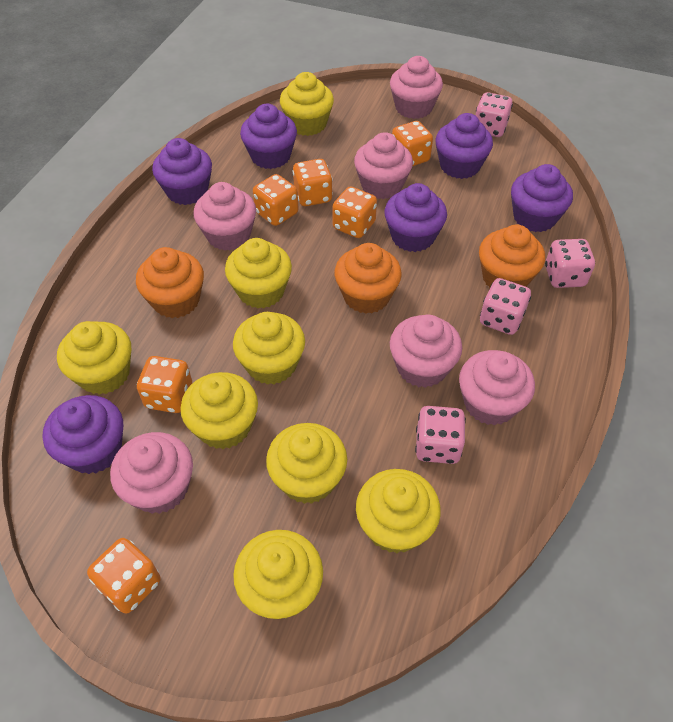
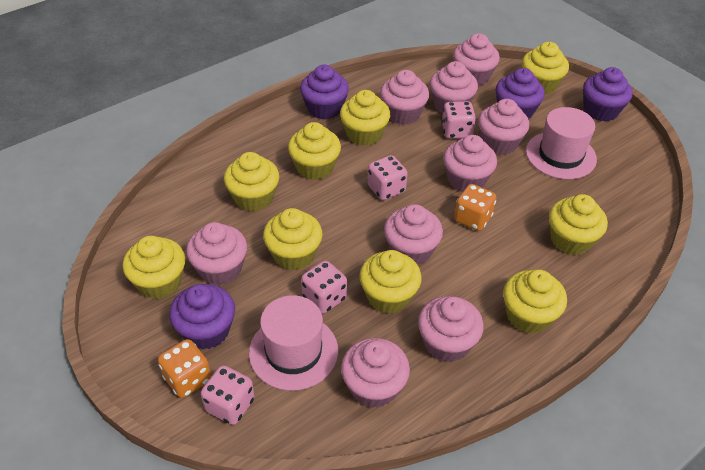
orange cupcake: [136,247,204,318] [335,243,402,314] [479,225,545,289] = 3 -> none = 0
orange dice: [87,538,161,613] [137,356,192,413] [253,174,299,226] [292,159,333,206] [332,187,377,238] [392,121,433,167] = 6 -> [158,339,211,398] [454,184,497,231] = 2
pink cupcake: [110,432,193,514] [193,182,256,251] [354,132,413,199] [390,56,443,119] [390,315,462,388] [459,350,535,425] = 6 -> [186,222,247,285] [341,338,410,408] [380,70,429,125] [384,204,443,265] [418,296,484,362] [430,61,478,113] [443,135,497,192] [453,33,500,86] [478,99,529,155] = 9
pink hat: none = 0 -> [249,295,338,391] [526,107,597,179] = 2
purple cupcake: [42,395,124,474] [152,138,212,205] [240,104,297,169] [385,183,447,252] [436,113,493,179] [511,164,573,232] = 6 -> [169,284,235,350] [300,65,349,119] [496,68,545,120] [583,67,633,121] = 4
yellow cupcake: [57,321,132,395] [181,372,258,449] [225,238,292,309] [233,312,305,385] [233,530,323,619] [266,423,347,504] [280,72,334,136] [356,469,441,553] = 8 -> [123,236,185,299] [224,152,279,211] [263,208,323,270] [288,122,341,180] [340,90,390,146] [359,250,422,314] [503,269,567,334] [522,42,569,94] [549,194,608,255] = 9

